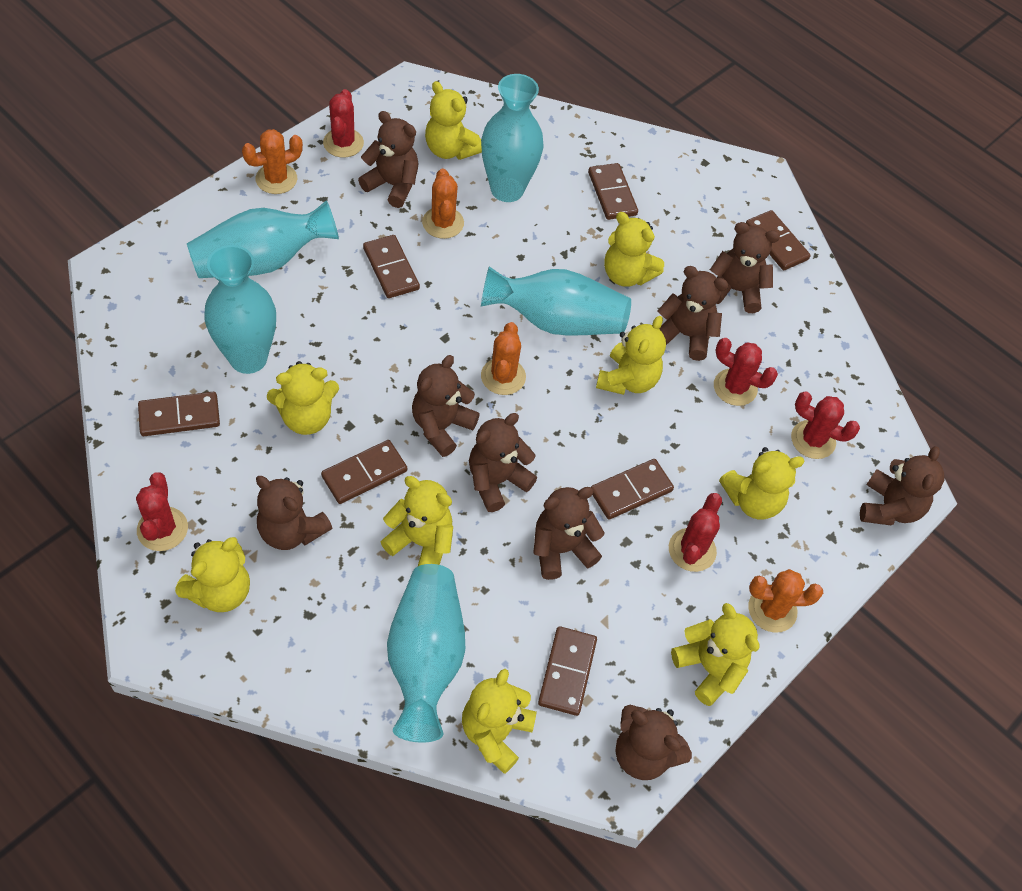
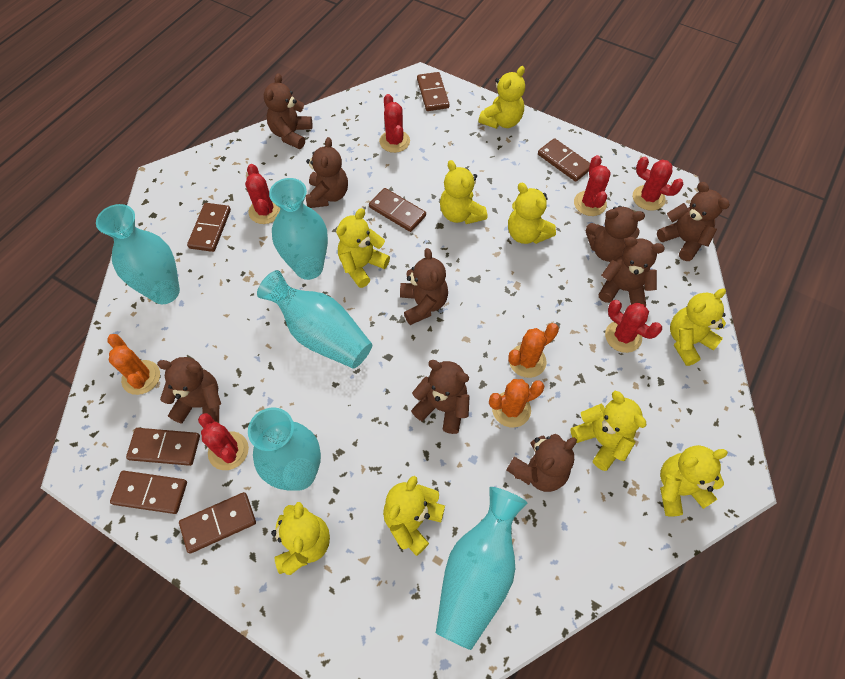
orange cactus: [242,129,303,194] [422,169,464,239] [481,322,526,395] [748,569,823,633] = 4 -> [107,334,160,395] [489,379,544,428] [508,323,559,378] = 3
red cactus: [136,472,188,551] [323,89,364,157] [669,493,722,572] [714,338,778,406] [791,392,860,459] = 5 -> [198,413,249,470] [245,164,280,224] [379,94,410,153] [574,155,611,216] [605,300,662,353] [633,157,684,211] = 6

